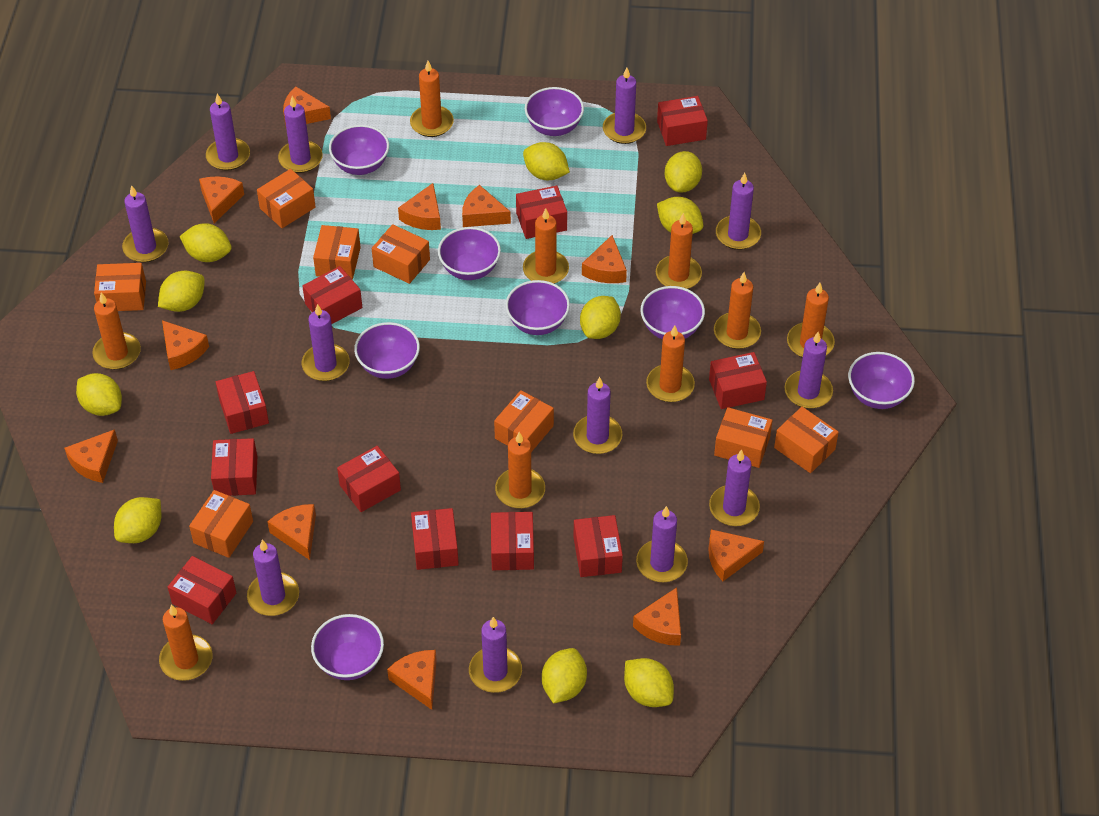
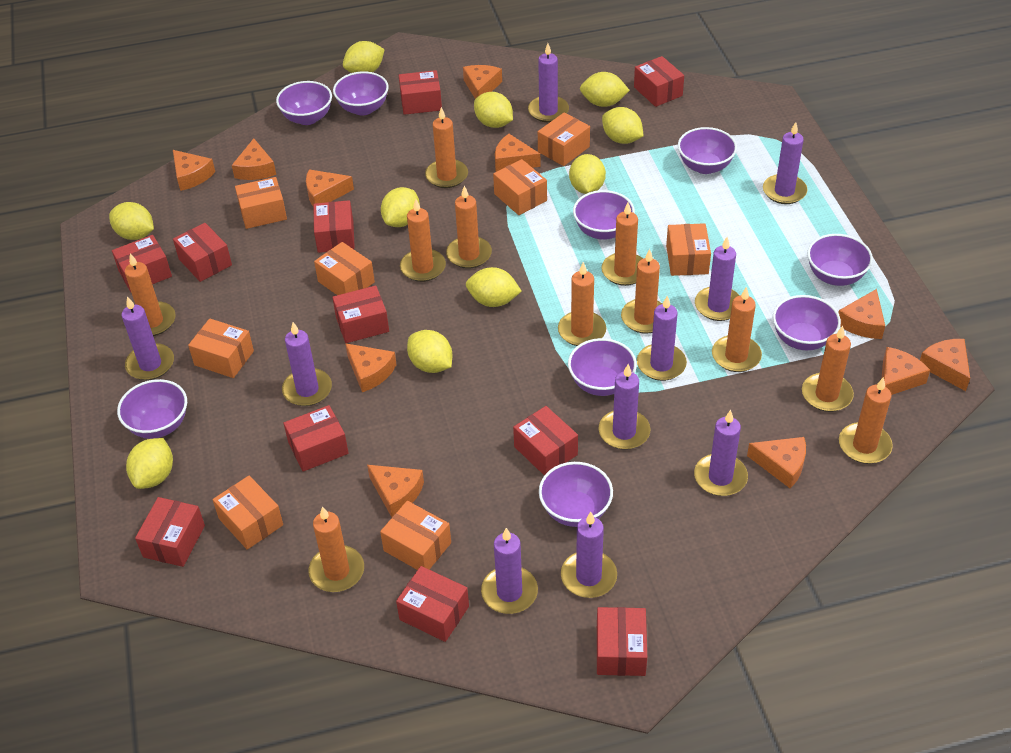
orange candle: [92,293,141,370] [159,605,213,681] [410,61,454,137] [495,432,545,508] [523,208,569,284] [646,326,695,402] [656,213,702,289] [714,272,761,349] [787,283,835,358] = 9 -> [125,253,176,336] [308,506,364,592] [400,199,446,282] [425,107,468,188] [446,186,492,269] [558,262,606,346] [601,203,643,286] [621,249,662,334] [712,287,762,372] [802,326,854,412] [839,377,893,464] = 11
purple bowl: [311,614,384,680] [329,125,389,175] [354,322,420,379] [438,227,501,280] [505,280,570,335] [525,87,584,136] [640,286,705,339] [848,352,915,409] = 8 -> [117,379,187,439] [276,81,332,125] [333,71,389,116] [539,462,613,527] [568,338,637,396] [573,190,635,240] [678,127,737,174] [773,295,841,350] [807,234,873,286] = 9
purple candle: [122,185,169,263] [206,93,250,171] [247,540,299,616] [278,96,323,173] [302,304,350,381] [469,617,522,693] [573,377,622,454] [603,67,646,144] [636,506,688,582] [709,449,760,526] [716,173,761,250] [784,332,833,409] = 12 -> [121,296,174,380] [282,322,332,406] [481,528,538,614] [528,43,569,122] [561,512,617,598] [598,364,650,450] [637,296,687,381] [694,410,748,496] [695,237,740,321] [763,122,807,204] = 10

